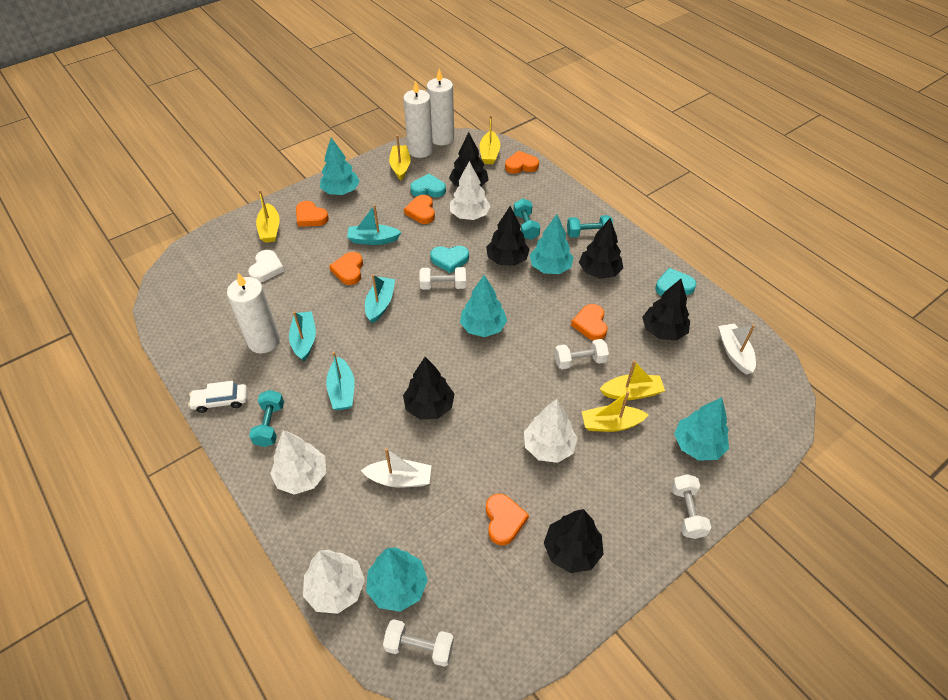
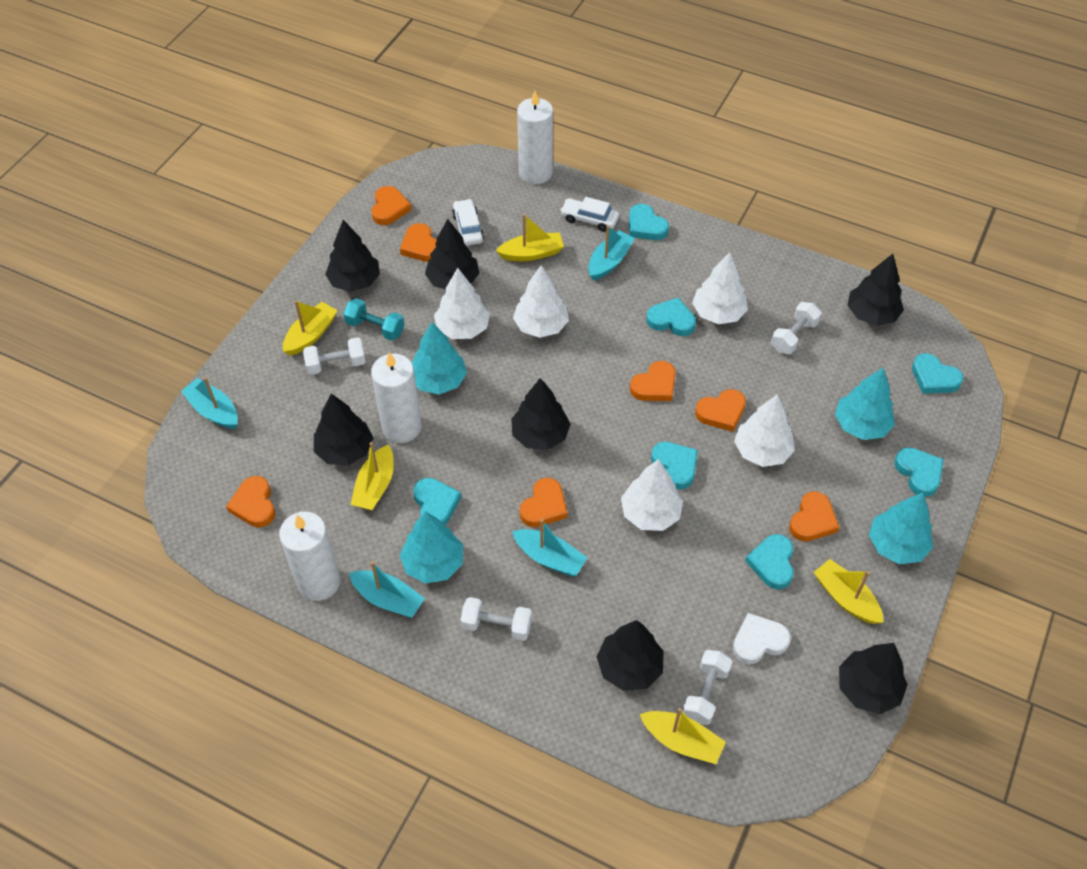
black tree: [403,357,455,419] [449,132,489,187] [486,206,530,266] [544,509,604,573] [579,218,623,279] [642,279,690,341] = 6 -> [314,394,373,465] [325,220,380,292] [425,219,479,289] [511,378,571,450] [597,620,664,691] [839,643,908,714] [847,254,904,326] = 7
orange heart: [296,201,329,227] [329,252,363,285] [404,195,435,224] [486,494,529,545] [505,151,539,174] [571,304,607,340] = 6 -> [226,476,275,527] [371,186,412,225] [400,223,437,262] [520,478,568,527] [630,361,676,401] [695,389,746,432] [789,491,840,541] = 7
turquoise dumbbell: [249,390,284,447] [513,198,540,240] [567,215,613,238] = 3 -> [343,298,404,341] = 1
turquoise heart: [410,174,446,197] [430,246,469,273] [655,268,696,296] = 3 -> [413,478,461,526] [629,204,669,240] [646,298,696,336] [651,442,698,489] [745,534,794,589] [894,447,944,497] [912,353,963,394] = 7
turquoise tree: [320,138,360,195] [366,547,428,612] [460,275,507,337] [530,214,574,274] [674,397,729,461] = 5 -> [400,511,463,584] [412,322,467,395] [835,368,895,440] [869,492,933,564] = 4
white boat: [361,448,431,488] [718,323,756,375] = 2 -> none = 0
white car: [188,381,248,413] = 1 -> [452,199,484,246] [560,197,619,232] = 2
white tree: [270,430,326,495] [303,550,365,614] [450,161,490,220] [524,399,578,463] = 4 -> [434,268,490,339] [513,266,569,338] [621,459,683,531] [692,252,748,324] [734,394,795,467] = 5

